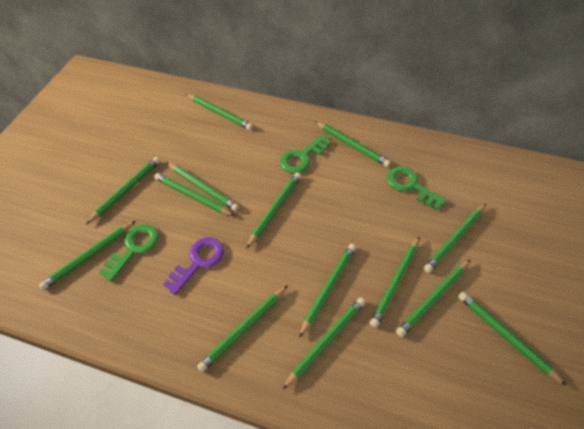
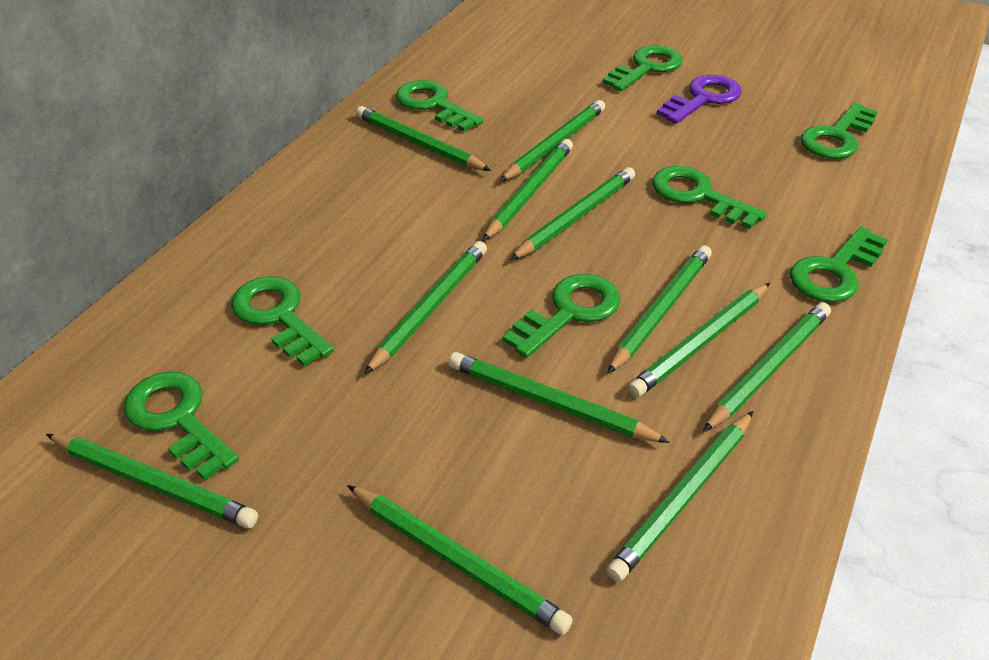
green key: [99,224,159,282] [280,134,331,174] [387,166,446,210] = 3 -> [123,372,239,480] [231,276,334,366] [396,80,484,132] [503,274,620,358] [602,45,683,91] [652,166,767,229] [790,227,888,302] [801,103,878,159] = 8
green pencil: [39,221,136,290] [86,157,160,224] [154,173,235,216] [167,162,239,211] [186,94,253,130] [197,285,288,372] [246,172,301,249] [282,297,366,390] [299,244,356,338] [314,121,391,167] [370,236,420,328] [396,260,470,337] [424,204,486,273] [458,291,567,386] = 14 -> [46,434,258,529] [347,485,573,635] [356,106,491,171] [364,241,487,375] [449,352,670,443] [483,139,573,241] [500,100,605,182] [510,167,635,260] [606,411,753,582] [607,245,712,374] [628,283,770,398] [703,302,831,432] = 12

